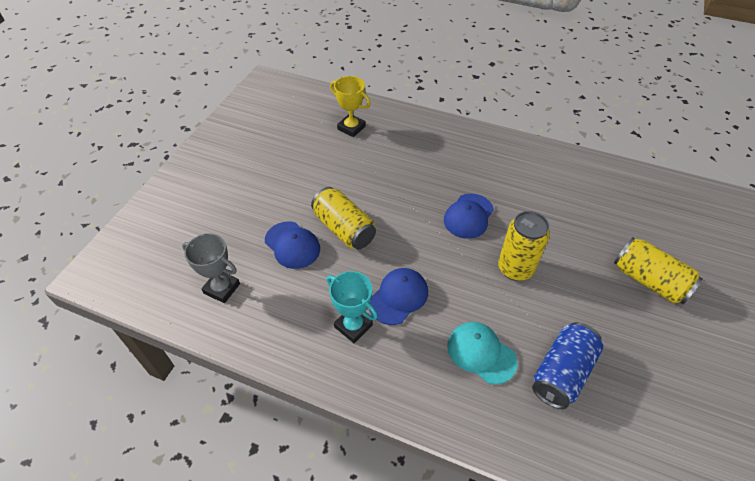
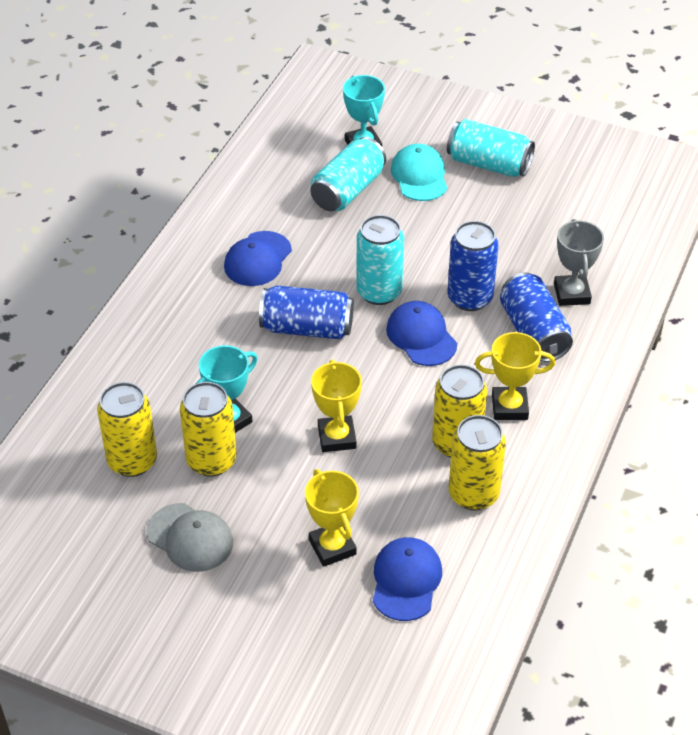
blue can: [532,322,603,409] = 1 -> [259,285,354,339] [447,221,498,311] [500,272,573,362] = 3
grey cap: none = 0 -> [146,503,233,572] = 1
turquoise can: none = 0 -> [310,137,386,211] [356,215,404,305] [447,119,535,177] = 3
turquoise trophy: [326,271,378,343] = 1 -> [196,345,258,433] [343,75,385,147] = 2
yellow can: [311,187,376,249] [498,211,550,281] [614,237,703,304] = 3 -> [97,382,157,477] [180,382,237,476] [432,365,487,458] [448,415,506,511] = 4
yellow trophy: [330,76,370,137] = 1 -> [305,469,359,567] [311,359,362,452] [475,332,555,420] = 3

